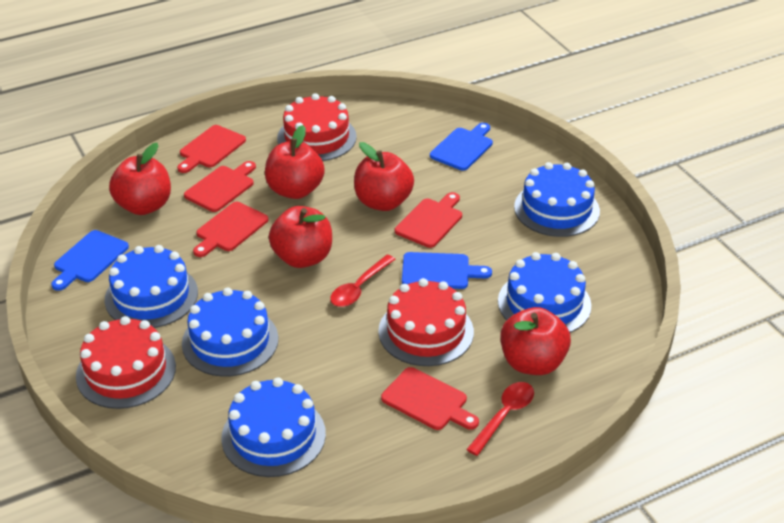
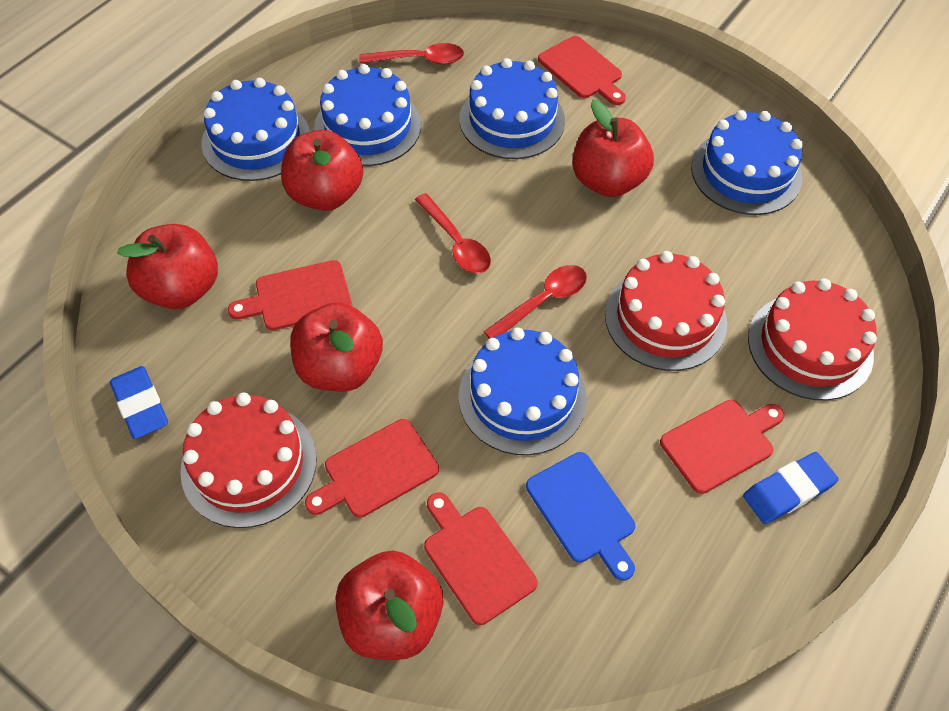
blue cutting board: [51,230,129,291] [402,252,492,289] [430,123,493,171] = 3 -> [526,452,635,581] = 1
blue eraser: none = 0 -> [110,366,168,439] [743,452,839,524] = 2
red spoon: [330,254,396,307] [466,382,534,456] = 2 -> [359,43,464,64] [415,193,491,274] [484,265,587,339] = 3

